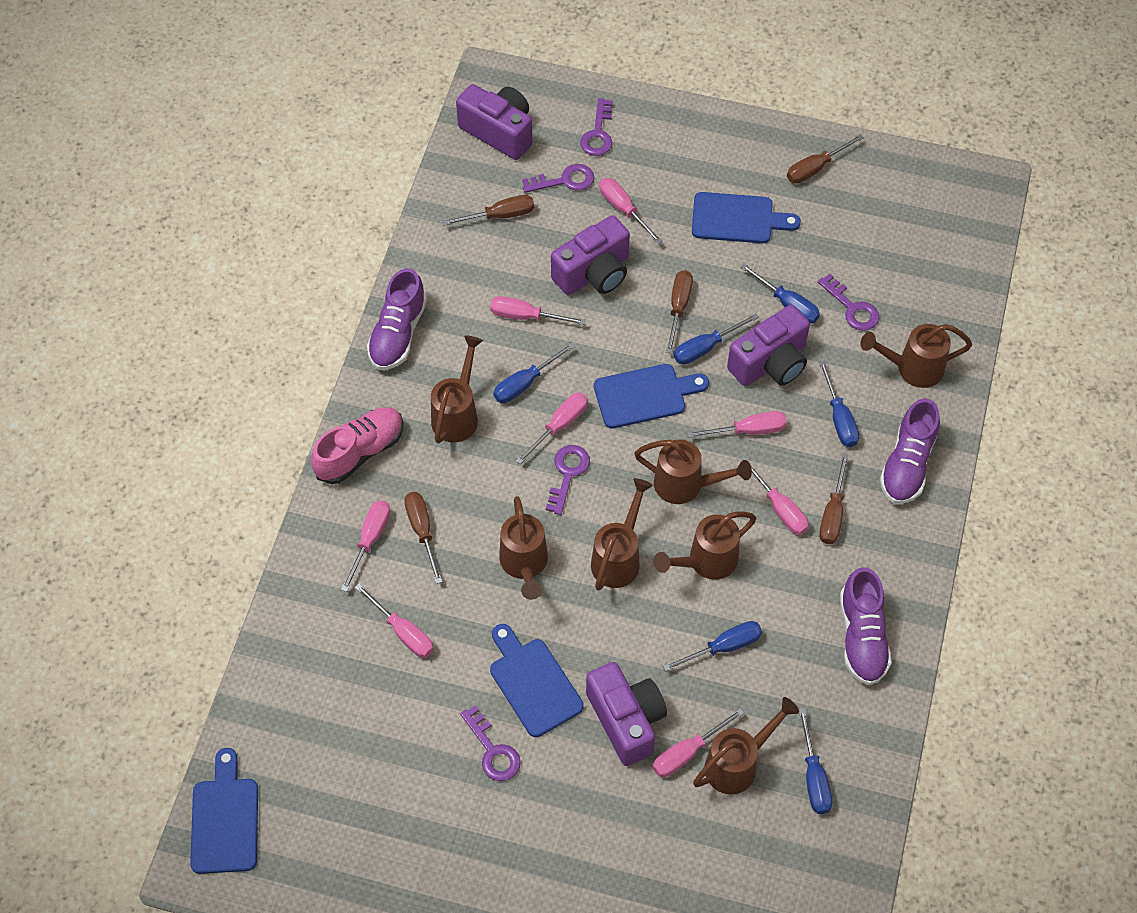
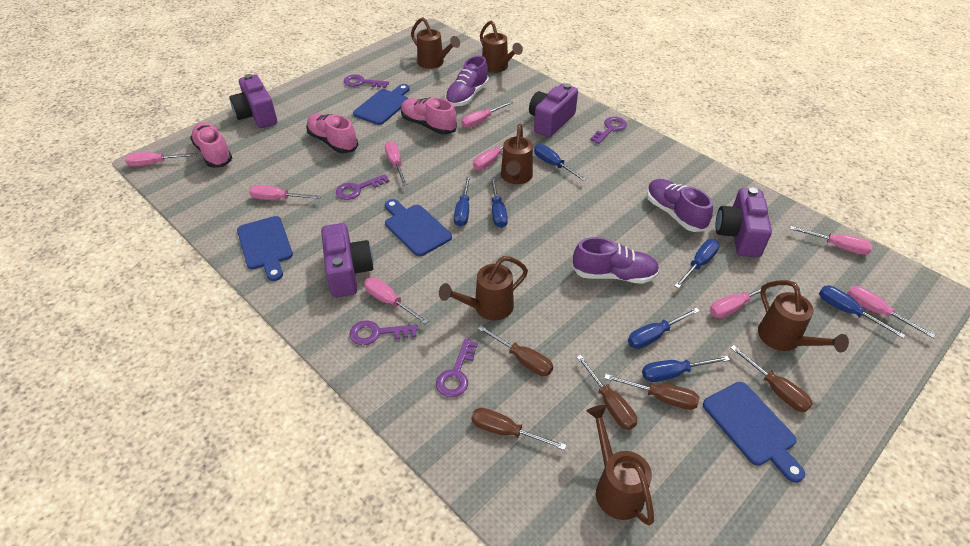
blue screwdriver: [493,343,575,403] [663,621,762,671] [674,313,759,365] [740,263,820,324] [799,708,832,814] [819,361,859,447] = 6 -> [454,176,471,227] [490,177,508,228] [534,144,587,181] [628,307,700,349] [642,356,730,382] [674,239,720,288] [819,285,905,338] = 7
brown watering can: [431,335,483,443] [499,496,548,600] [591,478,653,591] [634,440,752,504] [653,512,756,579] [693,697,799,794] [860,324,972,388] = 7 -> [411,17,460,69] [439,256,528,321] [480,20,523,73] [501,124,533,184] [587,405,654,525] [758,280,849,353] = 6
pink screwdriver: [341,501,390,592] [355,583,434,658] [490,296,586,325] [516,393,588,464] [599,178,663,244] [653,708,744,777] [687,411,787,438] [739,456,809,535] = 8 -> [125,152,197,166] [249,185,321,200] [364,277,428,324] [385,141,407,185] [461,101,513,128] [473,135,517,170] [710,286,775,318] [790,226,873,255] [847,286,935,338] = 9
pink shoe: [311,407,404,484] = 1 -> [190,122,232,168] [306,113,358,153] [401,98,457,134] = 3

